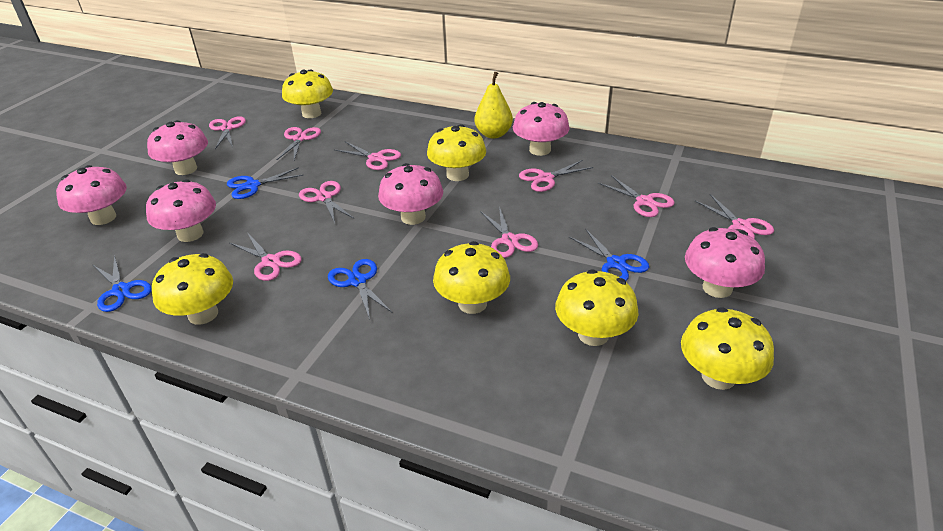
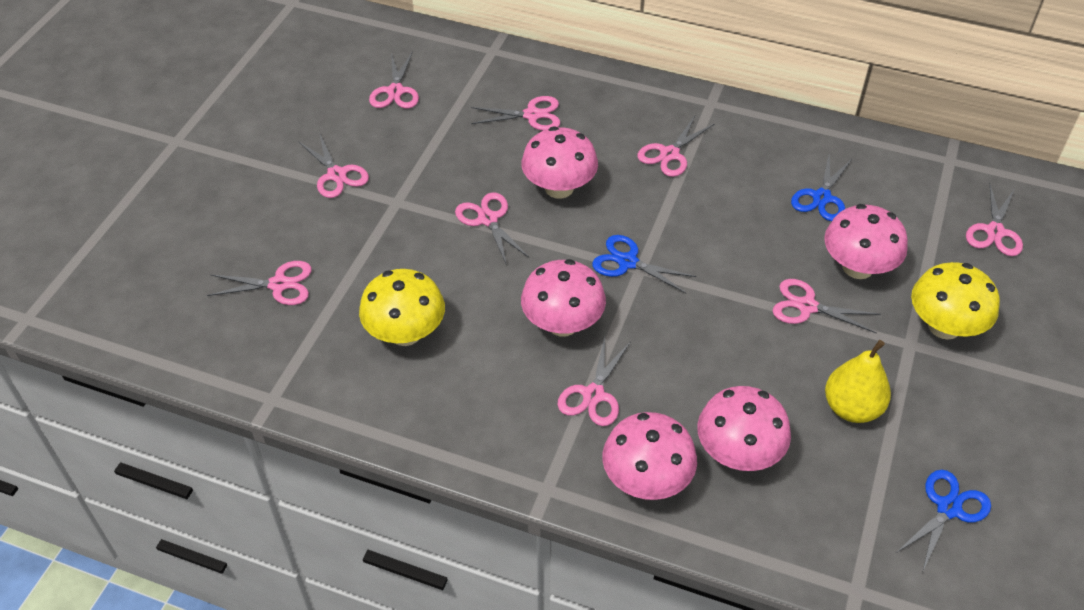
blue scissors: [93,255,151,312] [227,167,303,199] [328,259,393,320] [569,228,649,281] = 4 -> [592,235,696,293] [791,156,852,221] [896,470,991,573] = 3
pink mushroom: [56,165,127,225] [146,179,216,242] [147,120,208,175] [378,163,443,225] [513,102,570,156] [685,227,765,298] = 6 -> [521,127,598,199] [521,259,606,337] [602,412,697,500] [697,386,791,471] [824,204,908,279] = 5
yellow mushroom: [152,253,233,325] [282,70,333,118] [427,124,486,181] [433,241,510,314] [555,269,639,346] [681,307,774,390] = 6 -> [359,269,445,346] [911,262,1000,340] = 2

